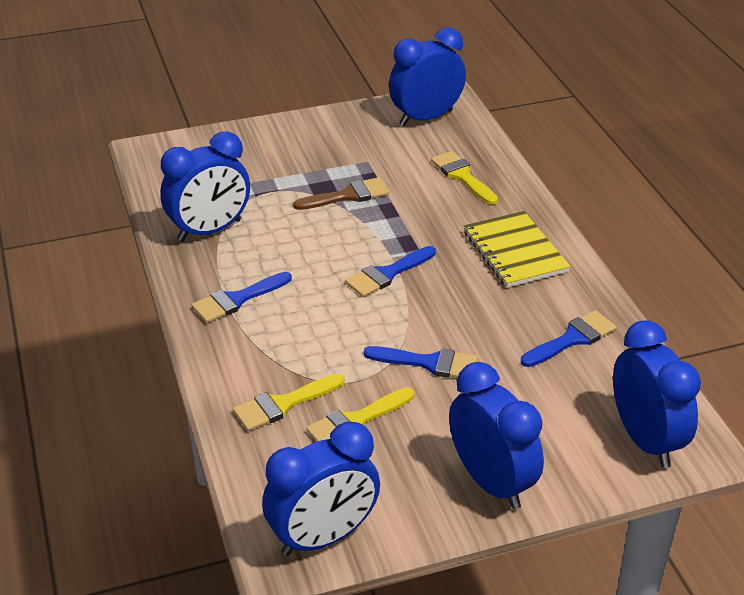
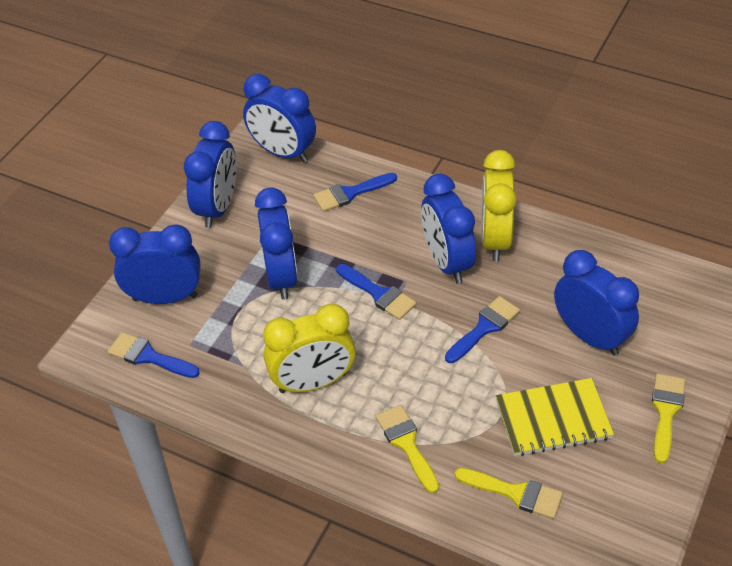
blue clock: [160,131,250,242] [262,421,380,556] [389,27,466,126] [449,362,544,509] [613,320,701,468] = 5 -> [109,224,200,304] [184,121,236,228] [243,74,316,163] [255,188,298,300] [421,174,476,284] [554,250,639,355] = 6
brown brush: [293,177,389,210] = 1 -> none = 0
yellow clock: none = 0 -> [263,304,355,393] [481,150,517,261] = 2

